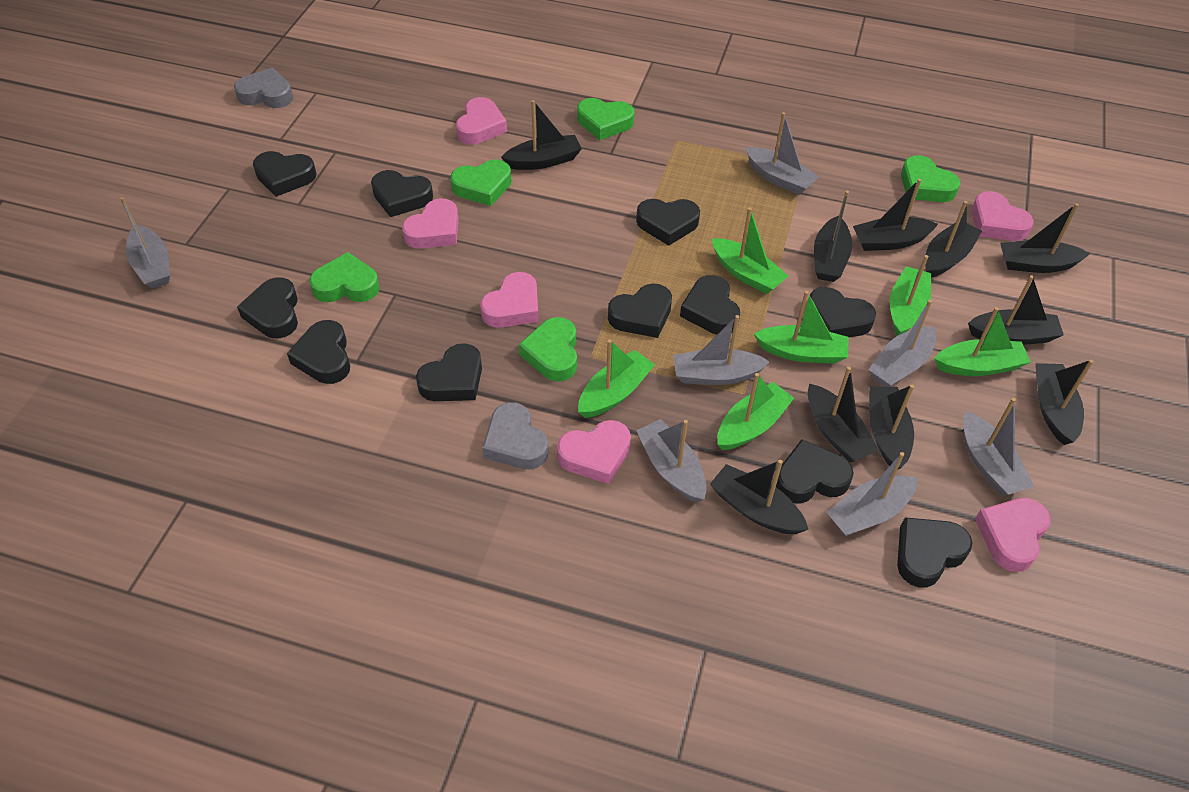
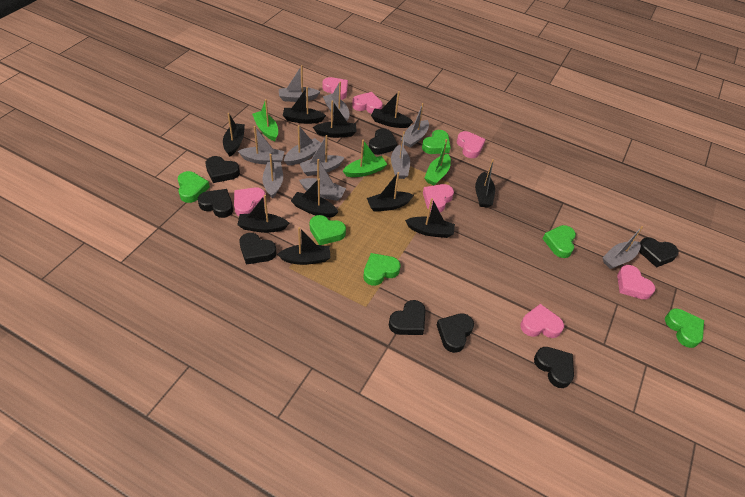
black heart: [237,277,298,338] [253,151,317,197] [287,320,350,384] [371,170,433,217] [416,343,482,401] [608,283,672,338] [636,199,700,246] [680,275,740,334] [776,439,854,503] [810,287,876,337] [897,518,972,587] = 11 -> [198,189,233,218] [205,156,240,183] [239,233,276,265] [369,128,397,155] [389,300,426,335] [437,313,474,353] [534,347,574,388] [639,237,679,268] = 8
green boat: [578,340,655,418] [712,207,788,294] [717,373,794,450] [754,291,849,364] [890,255,931,336] [934,307,1031,376] = 6 -> [252,99,278,141] [343,140,387,177] [425,139,451,185] = 3
green heart: [309,252,380,302] [450,159,512,206] [519,317,577,382] [577,98,634,140] [901,155,960,202] = 5 -> [178,171,210,203] [310,215,346,245] [363,253,400,286] [422,130,451,154] [543,225,576,258] [665,308,704,348] = 6
grey boat: [120,197,170,288] [636,419,707,503] [673,315,770,385] [746,112,819,195] [827,452,918,536] [869,300,936,387] [963,398,1034,496] = 7 -> [238,126,284,164] [262,154,283,199] [279,65,320,102] [284,125,321,165] [299,159,346,201] [300,135,345,176] [323,82,350,121] [391,131,410,179] [400,103,429,148] [602,226,643,269] = 10
grey heart: [234,68,293,108] [482,402,549,470] = 2 -> none = 0
pink heart: [402,198,459,249] [456,97,507,145] [480,272,539,328] [557,420,631,484] [971,191,1034,241] [975,498,1051,572] = 6 -> [234,187,266,216] [323,77,348,100] [352,92,383,114] [423,184,454,212] [457,131,486,158] [520,304,564,338] [617,265,655,299] = 7

